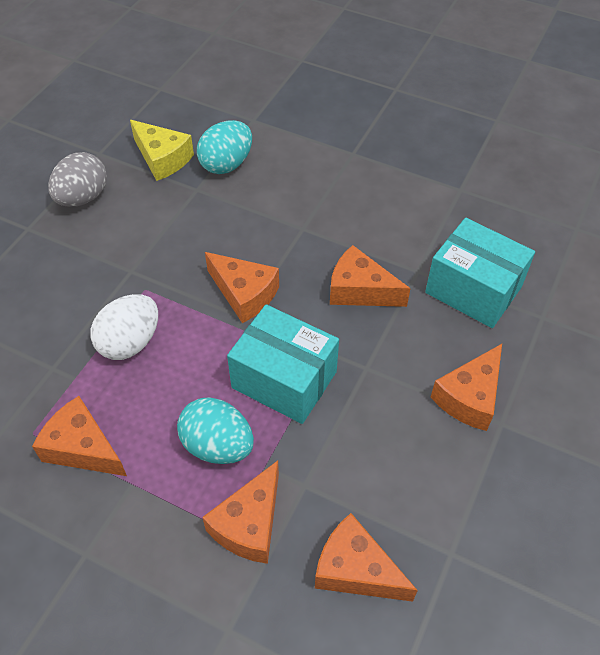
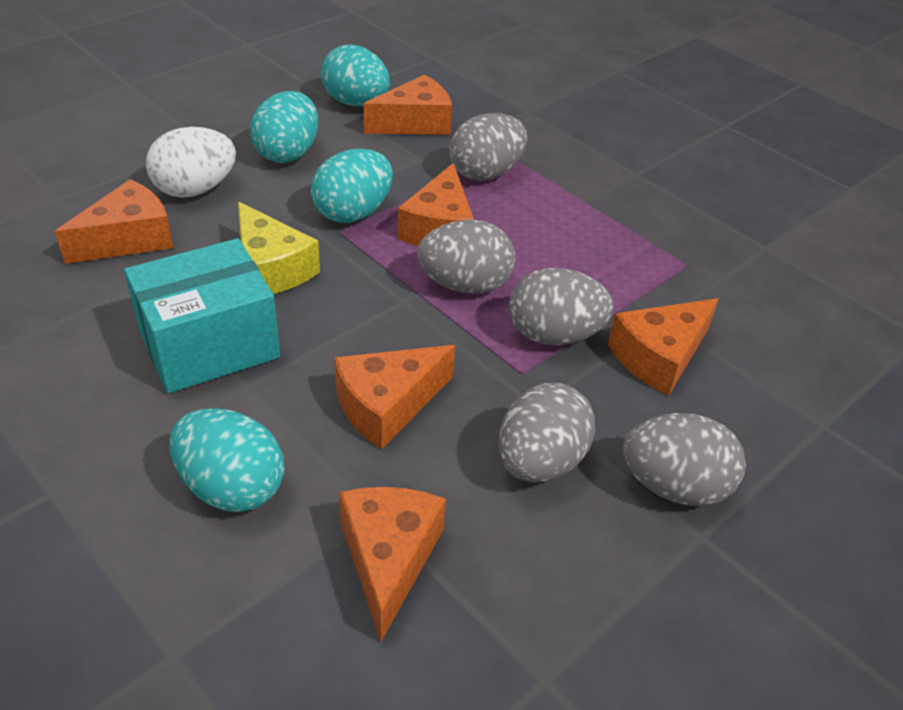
grey egg: [48,152,107,207] = 1 -> [417,220,515,294] [449,113,528,181] [499,383,595,483] [509,268,614,345] [622,413,746,506] = 5
turquoise box: [227,304,339,424] [425,218,535,328] = 2 -> [124,238,280,393] = 1
turquoise egg: [177,397,254,464] [197,120,252,174] = 2 -> [169,409,284,512] [250,91,318,163] [311,149,393,223] [321,45,390,106] = 4

